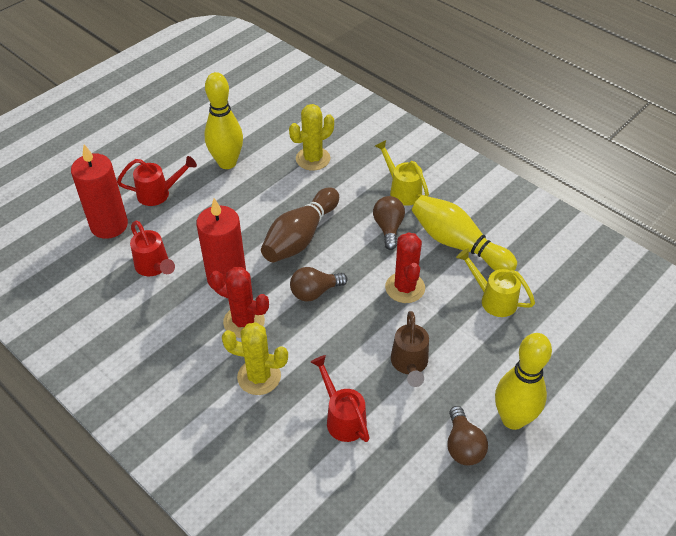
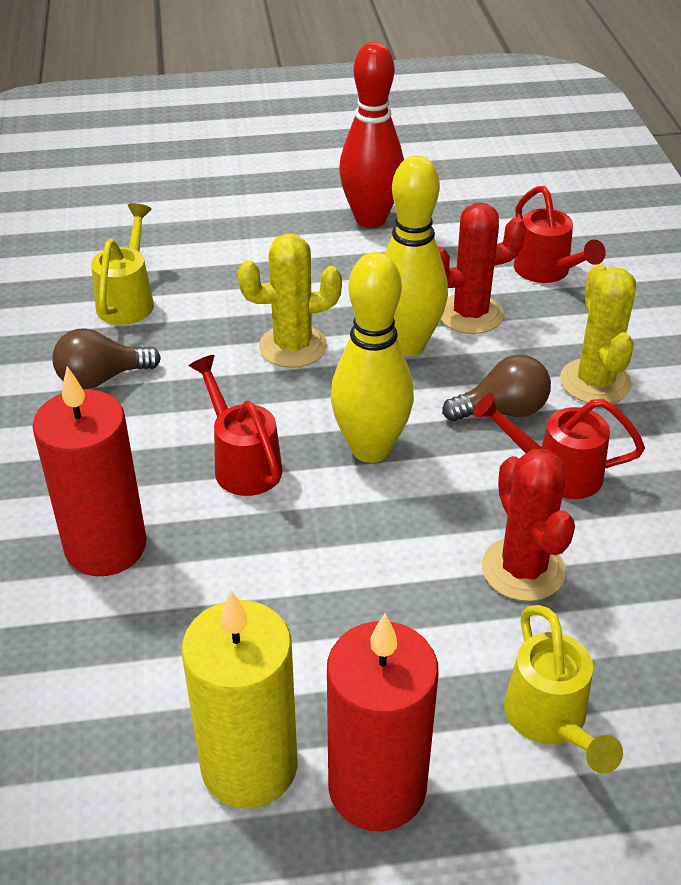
brown bowling pin: [261,187,339,262] = 1 -> none = 0
brown light bulb: [290,267,348,301] [373,196,405,250] [447,406,488,466] = 3 -> [52,328,161,389] [442,355,551,422] = 2
brown watering can: [391,311,429,387] = 1 -> none = 0
red bowling pin: none = 0 -> [339,42,404,228] = 1
yellow bowling pin: [205,72,243,169] [412,195,517,271] [495,333,552,430] = 3 -> [331,252,414,463] [384,155,448,356] = 2
yellow candle: none = 0 -> [182,591,298,809] = 1

